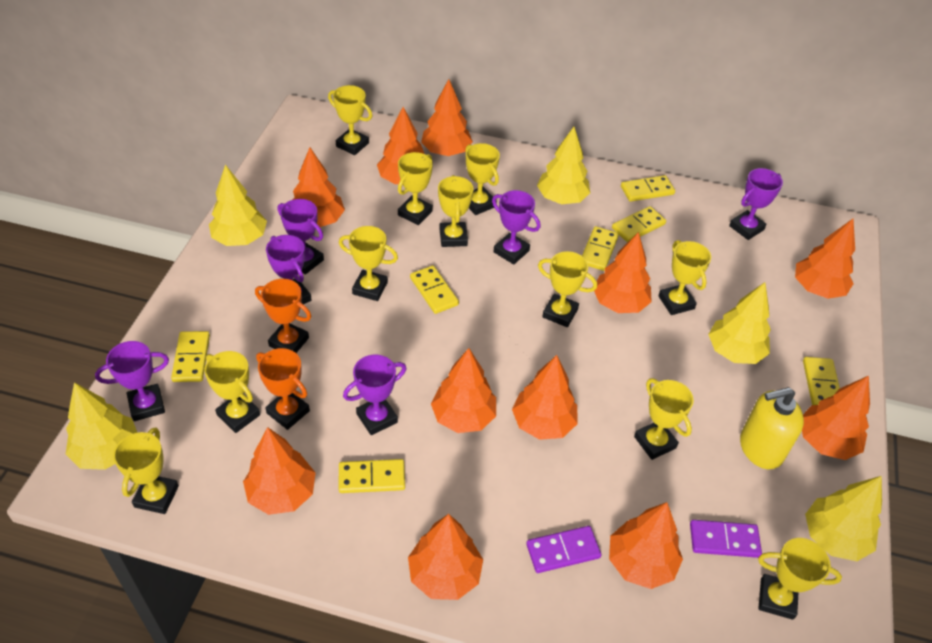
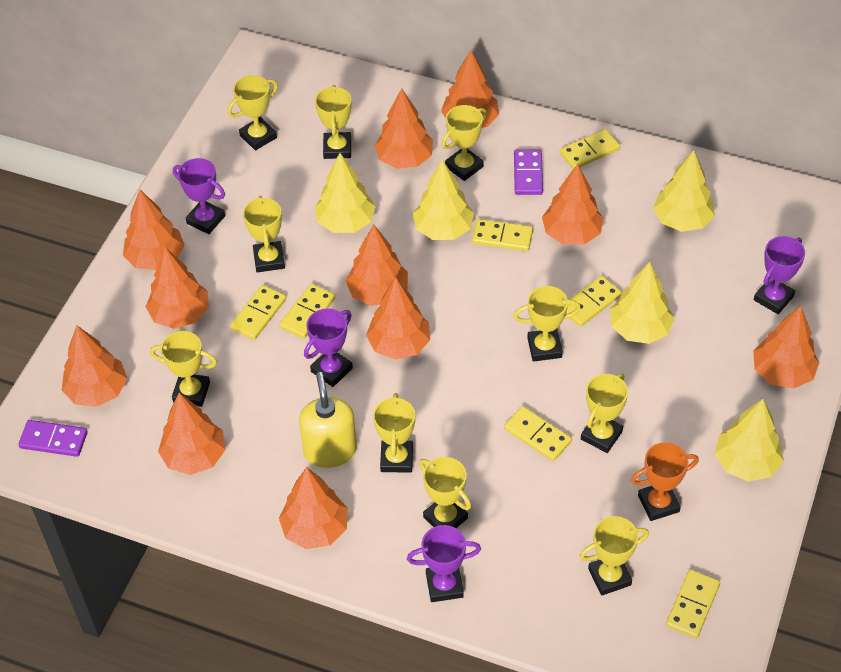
orange trophy: [255,279,311,353] [256,348,310,430] = 2 -> [631,442,699,521] = 1
purple trophy: [95,341,169,421] [266,235,312,304] [278,199,324,275] [343,355,407,435] [492,190,540,264] [729,168,783,240] = 6 -> [173,158,225,234] [304,308,353,387] [407,525,481,602] [754,236,805,314] = 4
yellow trophy: [113,427,179,514] [204,351,260,433] [328,85,372,155] [339,226,398,301] [398,152,433,225] [438,175,473,247] [465,143,500,215] [538,251,597,327] [634,378,694,460] [658,240,711,315] [758,538,842,620] = 11 -> [150,331,217,407] [228,75,278,150] [243,195,285,272] [315,85,352,159] [373,393,415,473] [419,457,471,528] [442,105,487,181] [514,286,581,362] [580,516,649,596] [581,373,628,453] = 10

